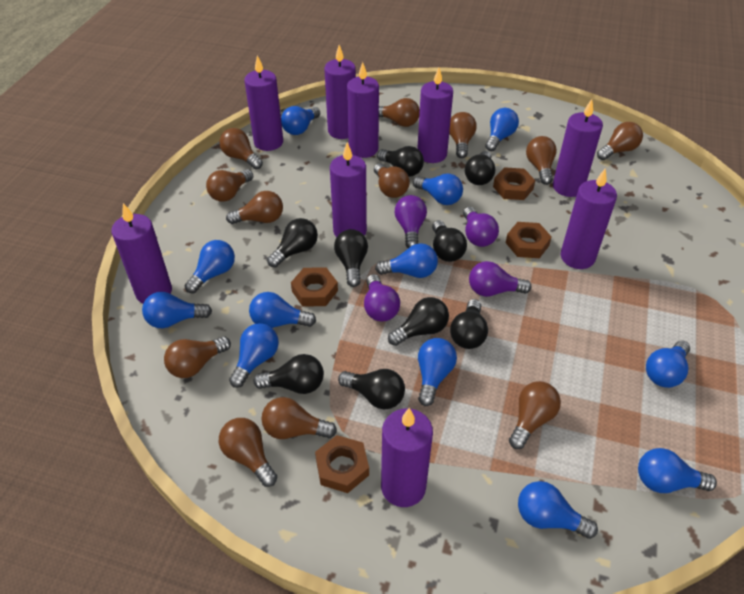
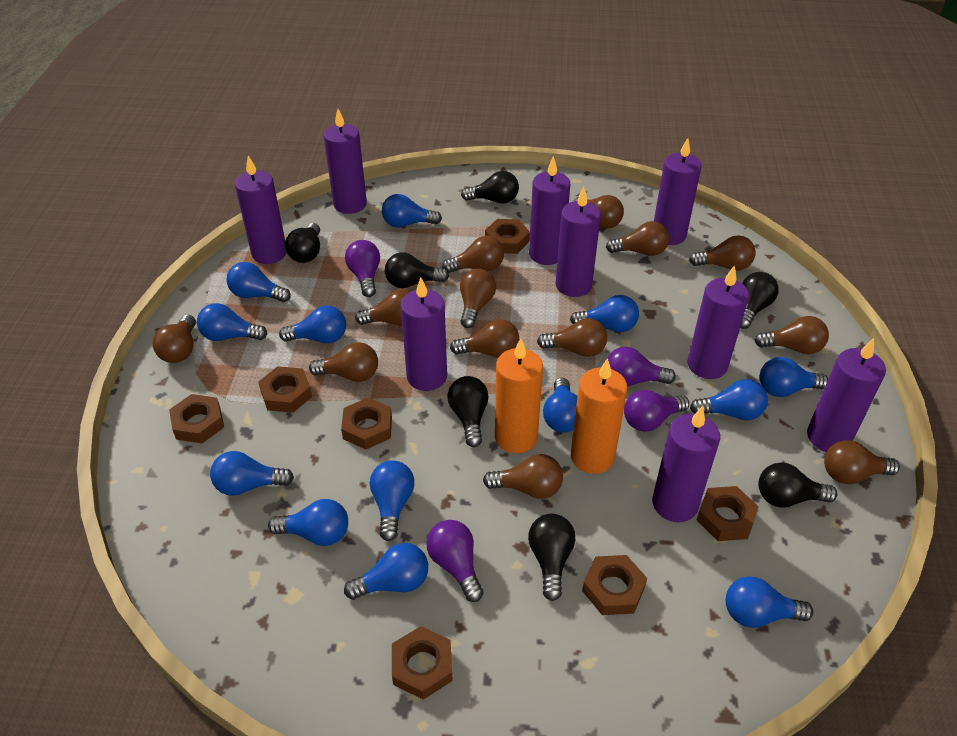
black light bulb: [253,354,324,394] [267,218,318,268] [334,229,368,287] [338,369,405,409] [377,146,424,177] [388,297,449,346] [432,220,467,262] [450,299,488,349] [465,151,495,185] = 9 -> [285,223,320,263] [385,252,449,288] [447,376,489,447] [461,171,519,204] [528,514,575,601] [740,272,779,329] [758,462,837,508] = 7
blue light bulb: [142,292,212,328] [184,240,235,293] [229,323,279,388] [249,292,316,328] [281,106,320,135] [375,243,438,278] [413,174,463,205] [418,338,457,406] [485,108,519,151] [518,481,598,539] [638,448,717,493] [646,341,690,388] = 12 -> [197,303,267,341] [210,451,294,496] [226,262,291,302] [268,499,348,546] [279,305,346,343] [344,543,428,600] [370,460,414,541] [382,194,442,228] [543,378,578,433] [570,295,639,332] [690,379,768,420] [726,576,813,628] [760,357,828,397] = 13
brown light bulb: [164,336,231,378] [206,169,253,202] [219,128,263,169] [219,418,277,487] [226,191,283,224] [261,397,337,439] [374,163,410,198] [379,98,420,127] [449,112,477,158] [509,381,561,449] [526,136,557,185] [597,122,643,160] = 12 -> [153,315,196,363] [309,342,378,382] [355,289,411,326] [442,236,504,273] [450,319,519,358] [460,268,496,328] [483,454,563,499] [537,318,607,357] [573,195,624,229] [606,221,669,256] [689,235,756,271] [754,316,829,354] [824,440,900,484] = 13
brown nut: [291,267,338,306] [315,435,369,493] [493,167,535,200] [506,222,552,258] = 4 -> [169,394,224,443] [258,366,312,413] [341,398,392,449] [392,626,453,700] [485,219,530,254] [582,555,647,615] [697,486,759,541] = 7
orange candle: none = 0 -> [495,338,543,453] [571,358,628,474] = 2

